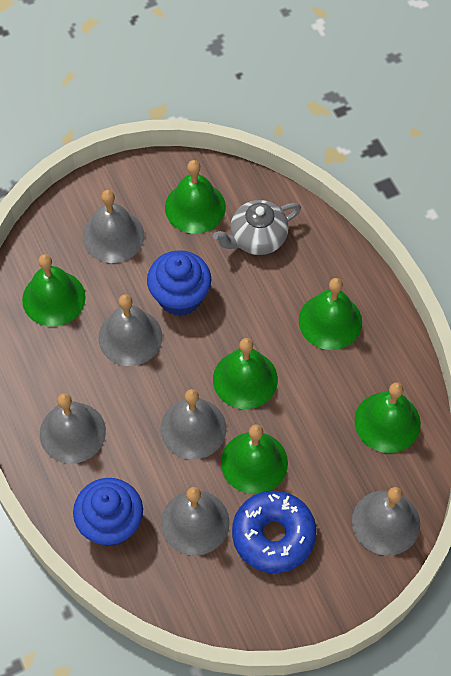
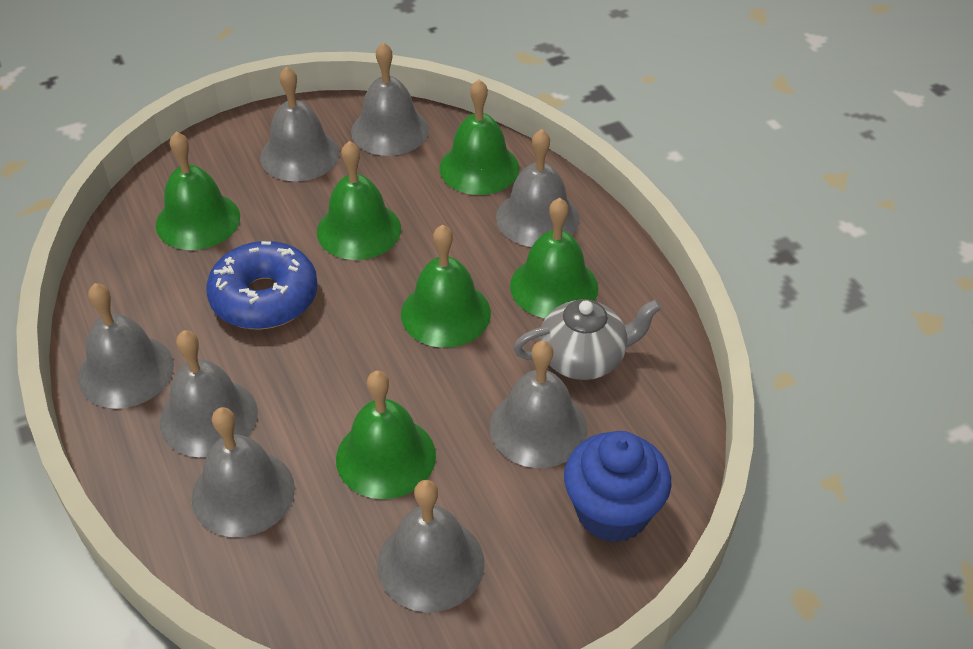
blue cupcake: [73,478,143,546] [147,250,211,316] = 2 -> [564,431,671,543] = 1
grey bell: [40,393,106,464] [83,190,144,263] [98,294,162,366] [160,389,227,460] [161,487,230,556] [352,487,420,556] = 6 -> [78,283,174,409] [159,330,258,457] [191,407,295,537] [260,66,340,181] [351,42,429,156] [377,480,484,612] [490,341,587,468] [496,129,580,247] = 8

